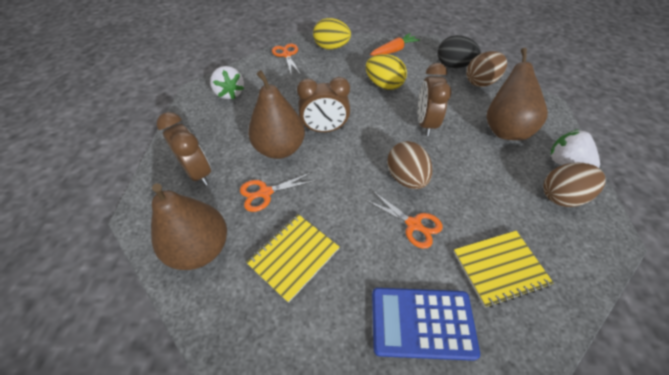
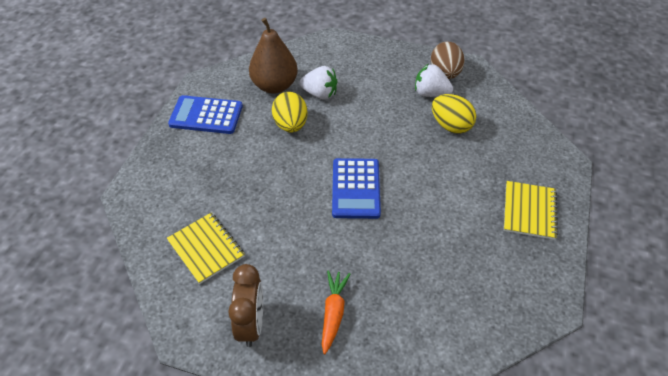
black egg: [437,35,481,68] = 1 -> none = 0
blue calculator: [372,288,480,361] = 1 -> [168,95,243,134] [332,158,381,219] = 2
brown clock: [157,112,211,186] [297,77,350,132] [418,63,452,136] = 3 -> [228,264,263,347] = 1
brown egg: [387,141,432,189] [467,51,507,87] [543,163,606,207] = 3 -> [431,42,464,79] = 1
brown pear: [151,183,227,270] [248,70,305,159] [486,48,548,140] = 3 -> [249,18,298,94] = 1
orange scissors: [240,172,315,212] [272,43,301,75] [366,191,443,249] = 3 -> none = 0

